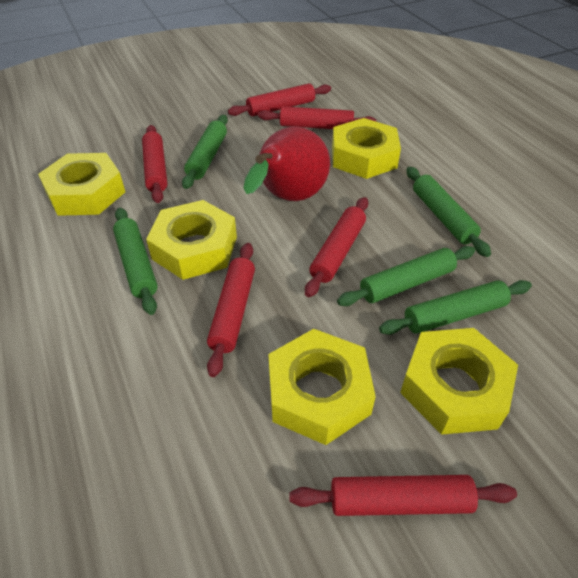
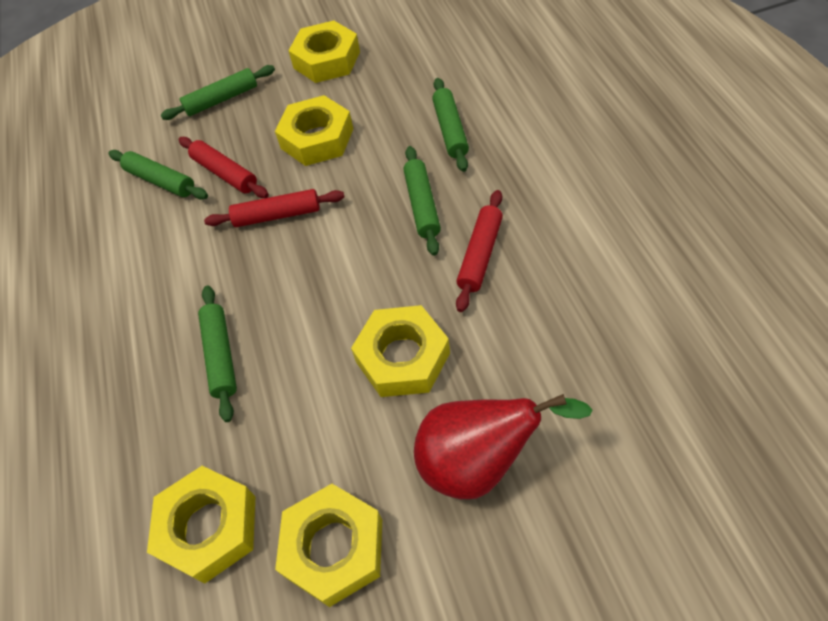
red rolling pin: [142,125,167,203] [207,243,255,377] [228,83,331,116] [258,106,376,129] [289,475,517,516] [305,197,368,297] = 6 -> [179,137,269,198] [204,189,344,227] [456,190,503,312] = 3

